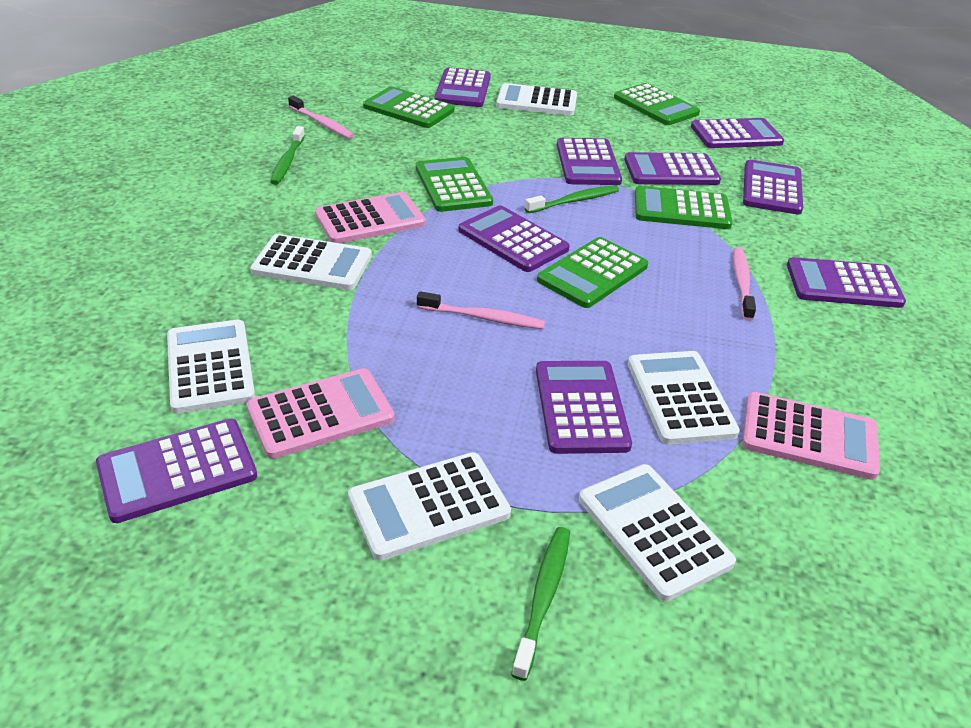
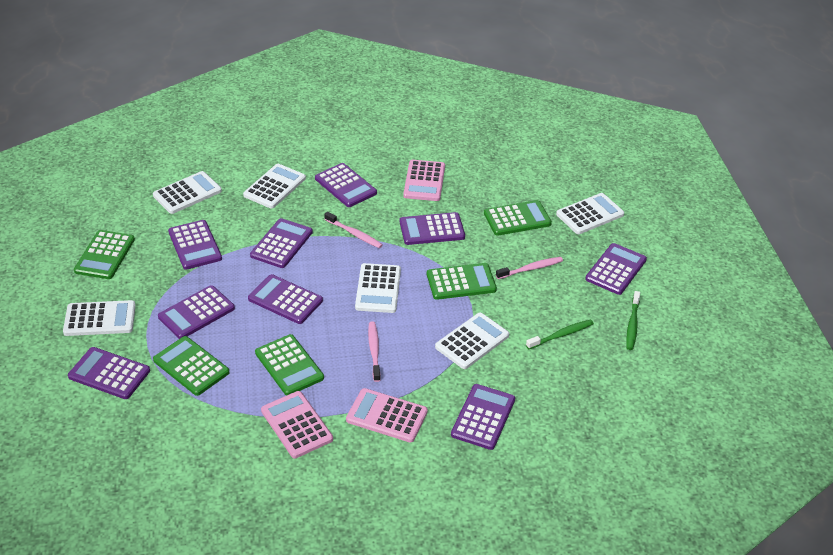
green toothbrush: [270,126,305,185] [511,527,570,681] [525,185,619,213] = 3 -> [526,319,594,349] [626,291,640,350] = 2

